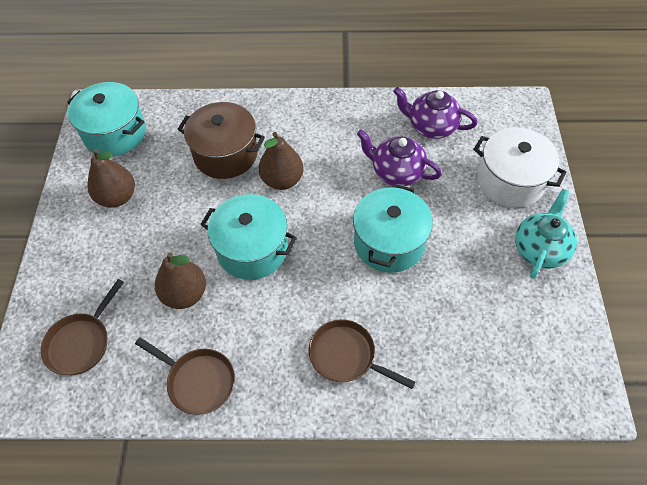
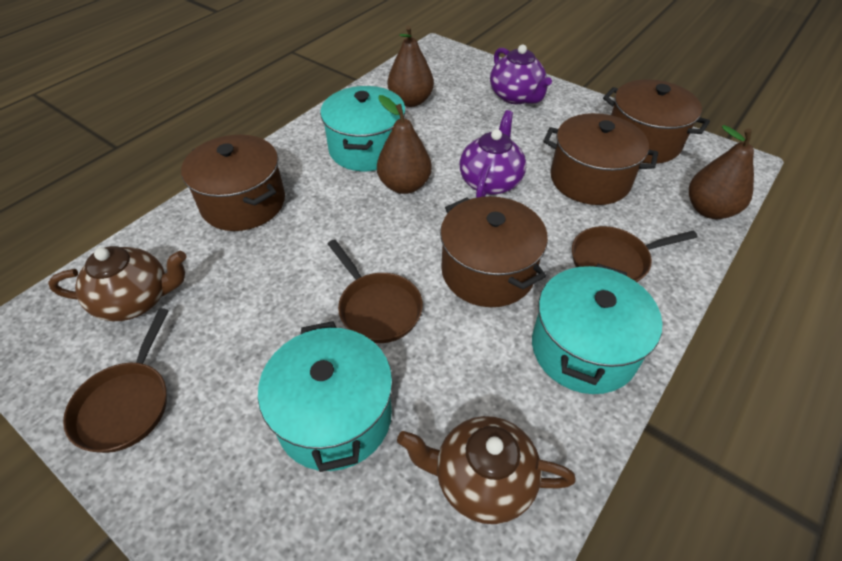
brown pot: [177,102,265,179] = 1 -> [181,135,285,231] [440,196,548,307] [544,113,658,205] [603,79,710,164] = 4
brown teapot: none = 0 -> [48,246,186,321] [397,416,576,524] = 2
turquoise teapot: [515,189,577,279] = 1 -> none = 0
white pot: [473,128,567,208] = 1 -> none = 0

